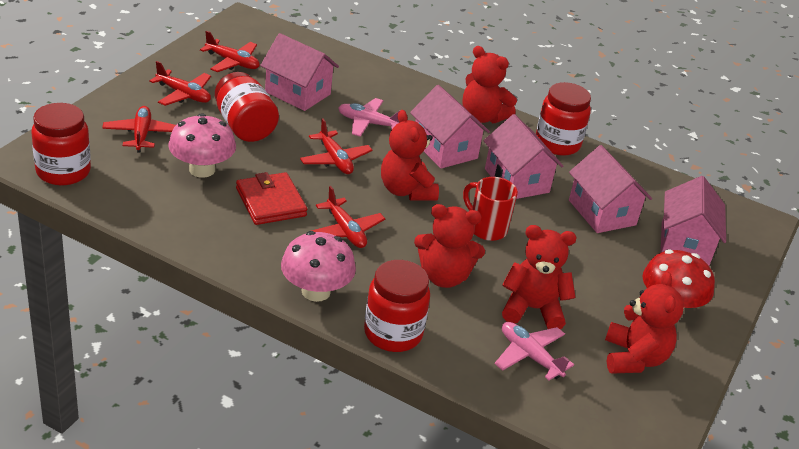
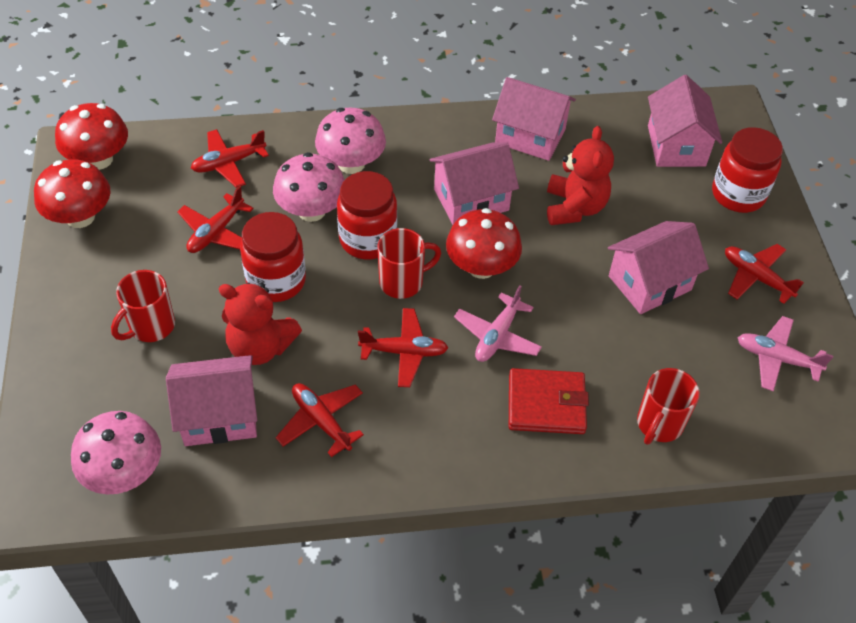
pink mushroom: [168,113,236,178] [281,231,356,302] = 2 -> [71,411,161,495] [273,152,345,222] [315,108,386,174] = 3
red jar: [31,103,91,185] [215,72,279,142] [364,260,430,352] [536,82,591,156] = 4 -> [240,212,306,302] [337,171,397,259] [712,127,783,213] = 3
red mug: [463,177,518,241] = 1 -> [111,270,175,342] [378,228,441,299] [637,368,700,444] = 3
red mushroom: [643,249,715,310] = 1 -> [34,159,111,228] [55,103,128,170] [446,208,522,279] = 3
red teddy bear: [381,110,439,201] [414,204,485,288] [463,46,517,123] [502,225,576,329] [605,272,684,374] = 5 -> [219,282,302,365] [547,126,614,225] = 2

